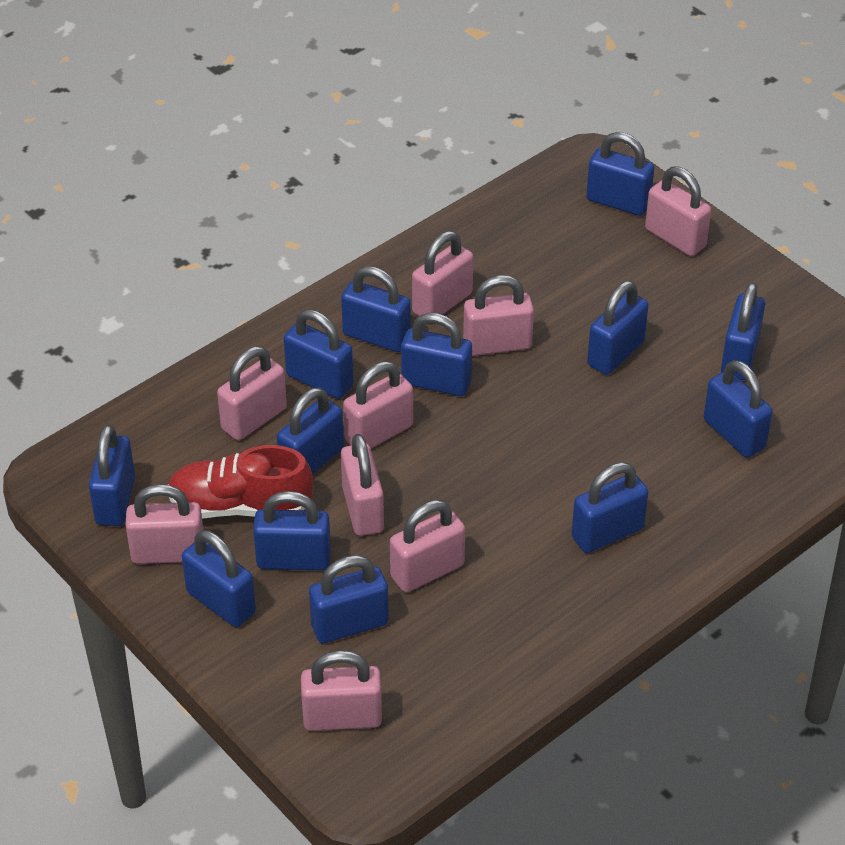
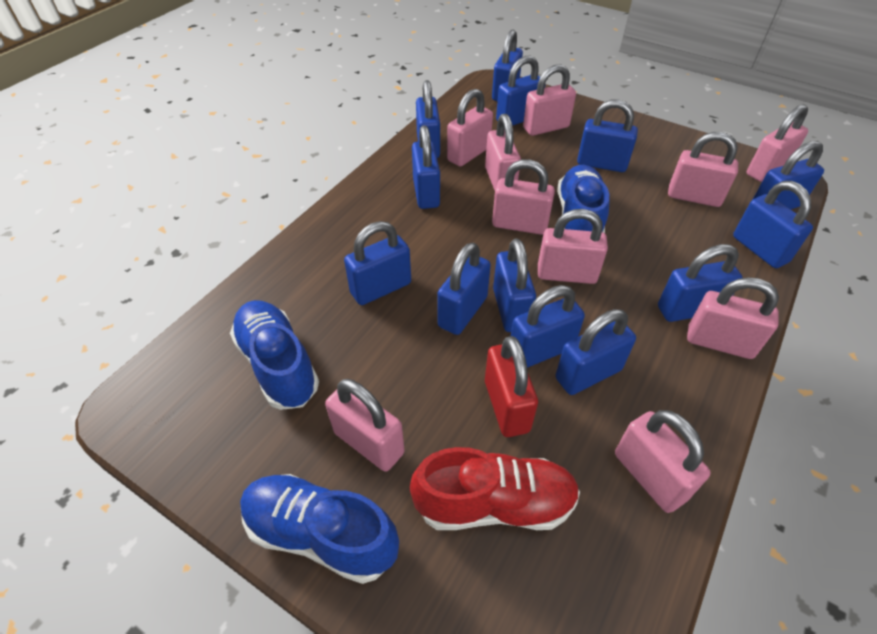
blue shoe: none = 0 -> [230,300,319,410] [240,474,399,584] [557,165,609,233] = 3
pink padlock: [125,484,203,564] [217,346,287,440] [301,650,382,731] [341,434,384,536] [343,361,413,448] [390,500,465,592] [412,231,474,316] [463,275,534,356] [645,166,711,256] = 9 -> [325,379,405,472] [447,89,493,167] [485,114,521,190] [492,159,555,235] [523,64,576,136] [538,209,608,284] [615,410,711,513] [668,132,738,207] [687,277,779,359] [746,104,808,182] = 10
red padlock: none = 0 -> [485,336,538,437] = 1

